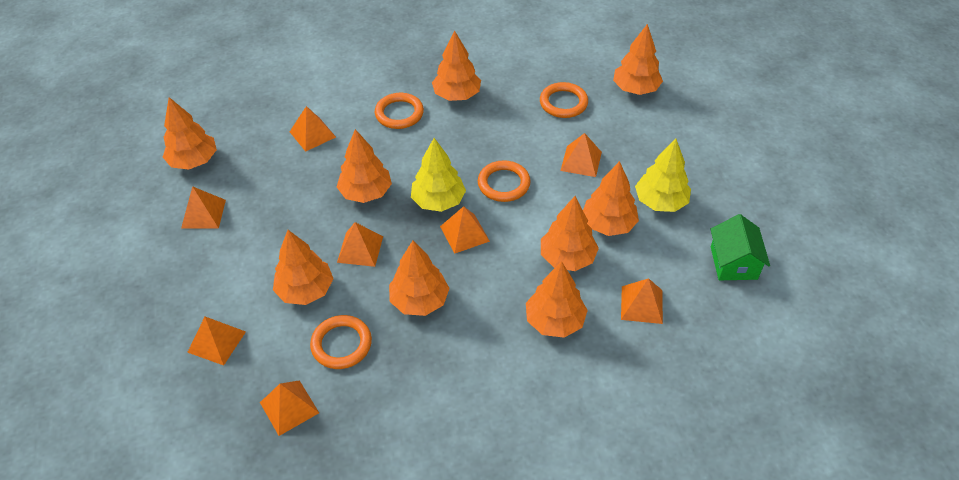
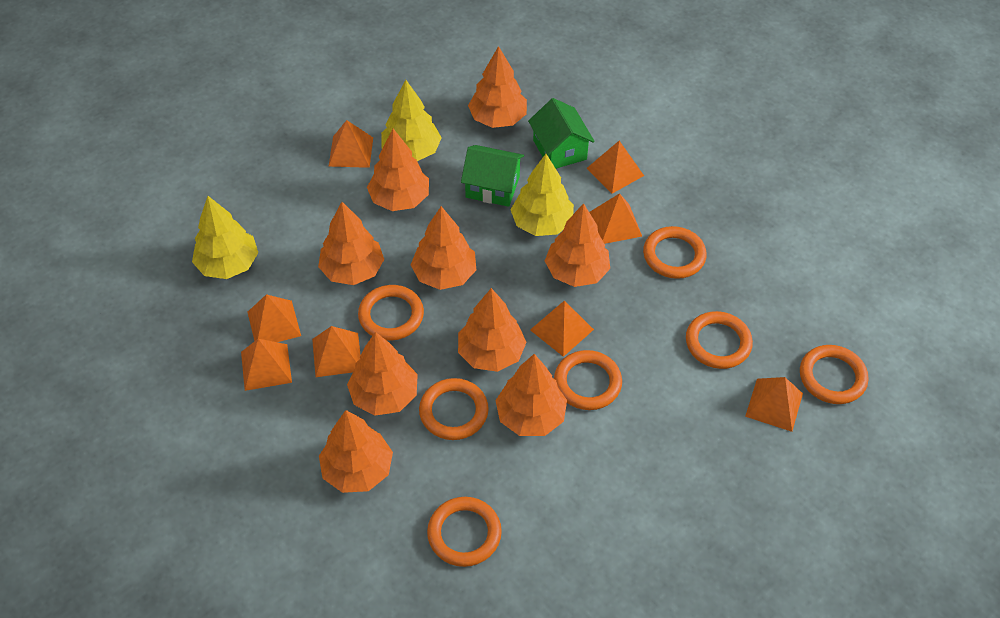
green house: [710,214,770,280] = 1 -> [461,145,524,207] [528,98,595,169] = 2
orange ring: [310,315,372,369] [375,93,424,129] [478,160,531,202] [540,82,588,118] = 4 -> [358,285,424,341] [419,378,489,440] [427,497,502,567] [554,350,622,410] [643,226,707,279] [686,311,753,369] [800,345,869,404] = 7
yellow tree: [411,138,466,212] [635,138,691,212] = 2 -> [192,196,258,279] [381,80,442,161] [510,154,574,236] = 3

